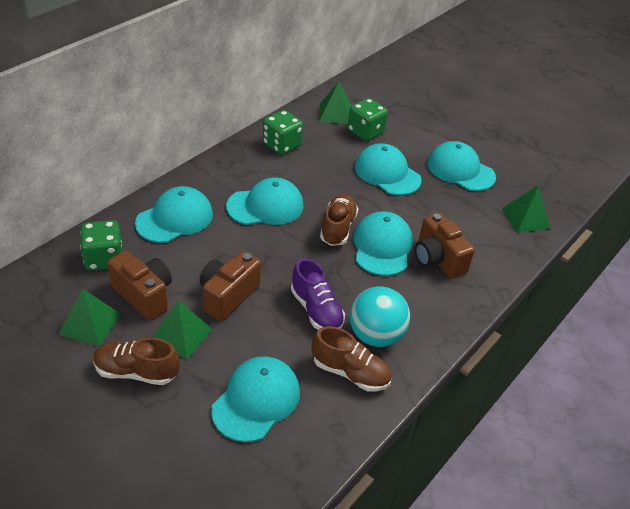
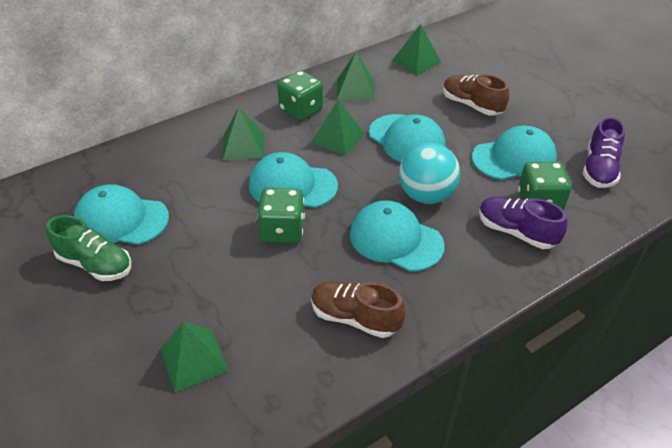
brown camera: [107,251,172,320] [199,251,261,321] [415,213,475,279] = 3 -> none = 0
brown shoe: [93,338,180,385] [312,326,392,392] [320,194,358,246] = 3 -> [311,281,405,338] [443,74,509,116] = 2
green pyramid: [58,289,121,347] [152,300,212,360] [319,82,351,124] [502,186,551,233] = 4 -> [160,322,229,392] [223,107,264,160] [311,100,365,156] [337,51,374,100] [393,24,441,75] = 5
green shoe: none = 0 -> [47,215,131,281] = 1
purple shoe: [291,258,345,330] = 1 -> [479,196,567,249] [583,117,625,188] = 2
turquoise cap: [135,186,213,243] [211,357,300,442] [226,178,304,225] [353,211,413,276] [355,143,422,195] [427,141,496,191] = 6 -> [74,184,169,245] [249,152,338,208] [350,200,445,272] [369,114,446,162] [472,126,557,180] = 5

